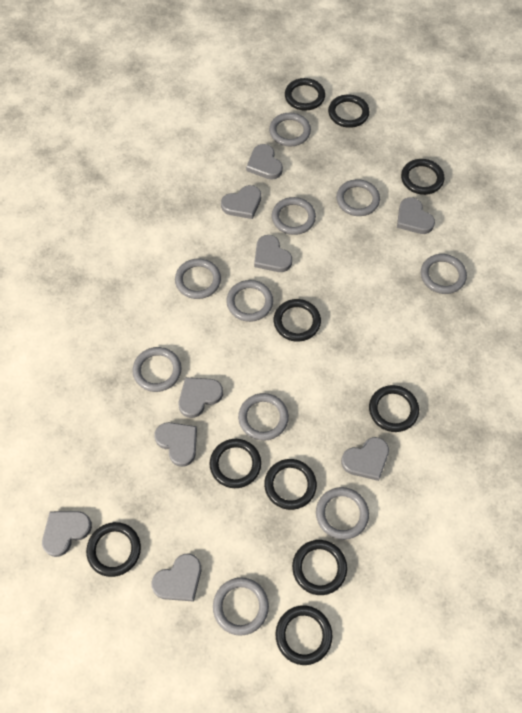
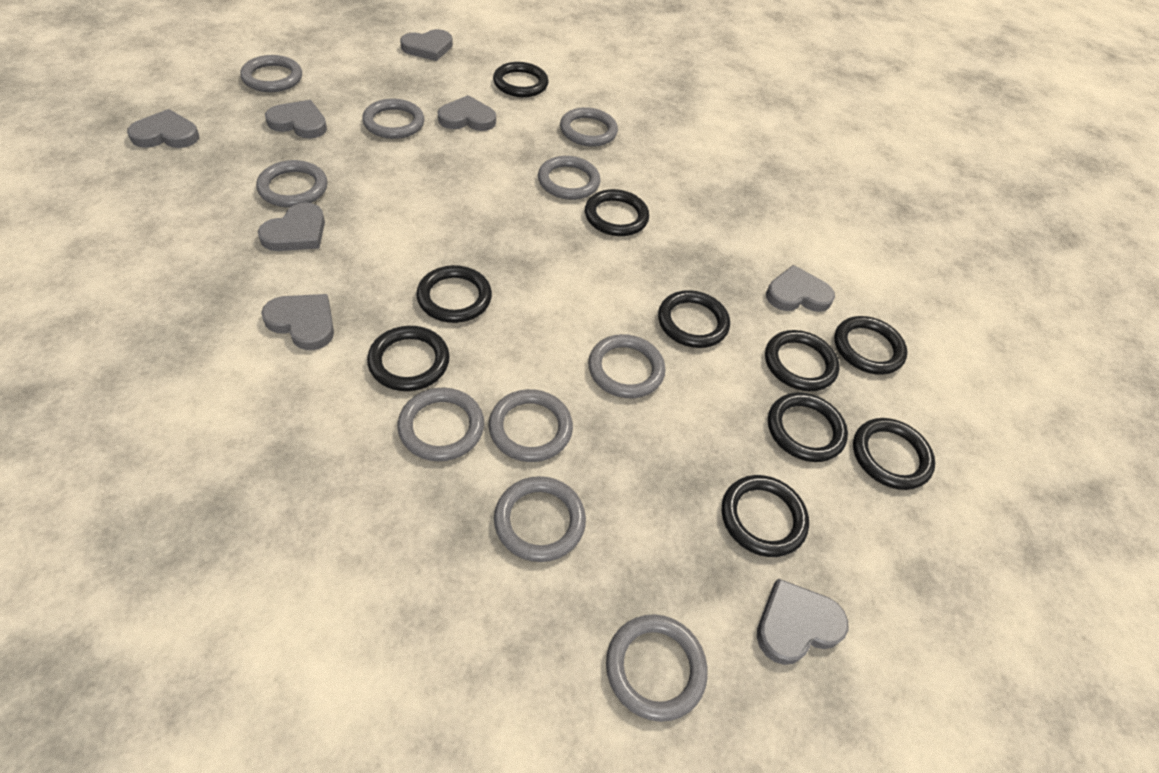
grey heart: [42,511,92,557] [151,554,201,602] [154,422,197,467] [179,377,223,418] [221,185,261,219] [246,144,283,180] [254,235,292,272] [341,437,389,481] [397,197,435,234] = 9 -> [127,109,199,148] [258,202,325,251] [261,294,334,350] [265,100,327,139] [400,29,453,61] [438,95,496,131] [757,578,848,665] [766,265,835,312] = 8

